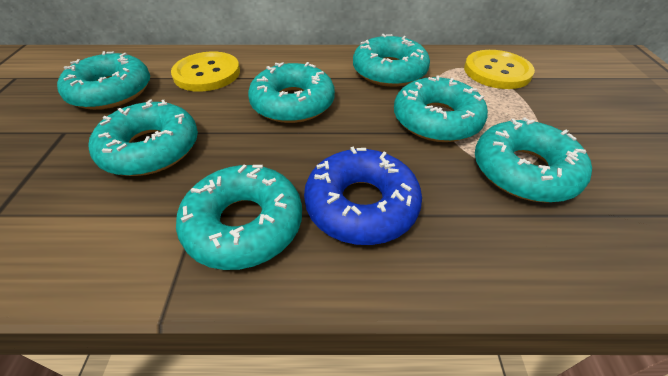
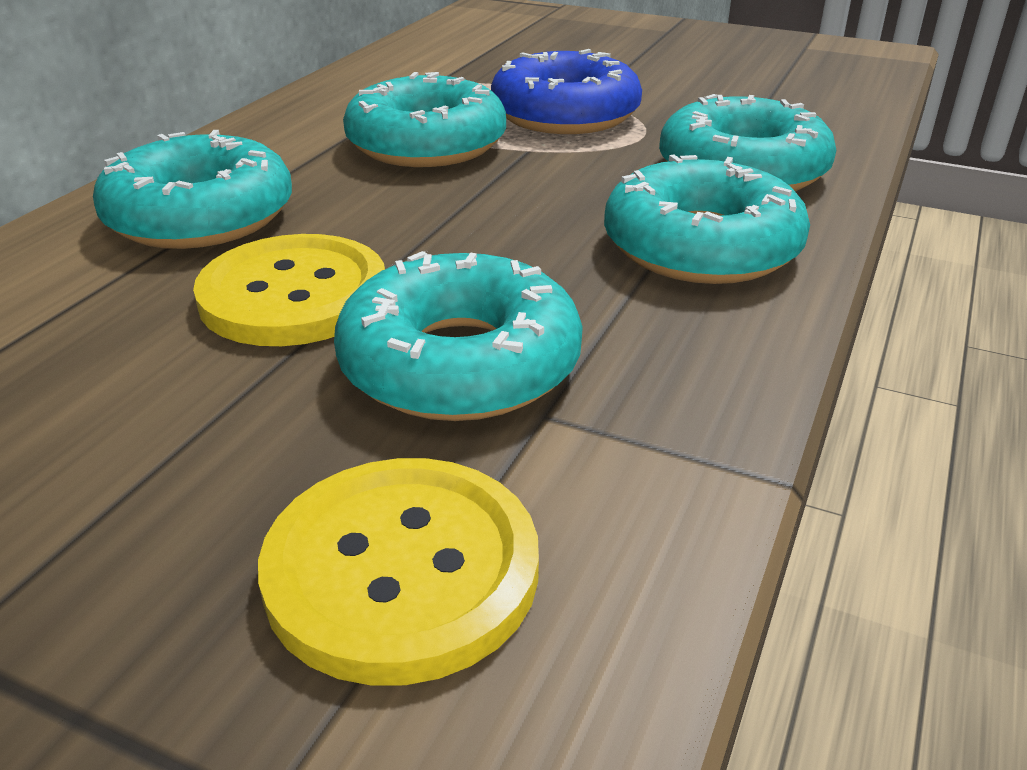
turquoise donut: [57,51,150,110] [89,99,198,176] [176,165,302,270] [248,62,335,123] [353,34,430,87] [394,75,488,142] [475,117,592,203] = 7 -> [93,130,292,249] [334,251,583,421] [343,72,506,167] [604,154,810,284] [659,94,836,191] = 5

